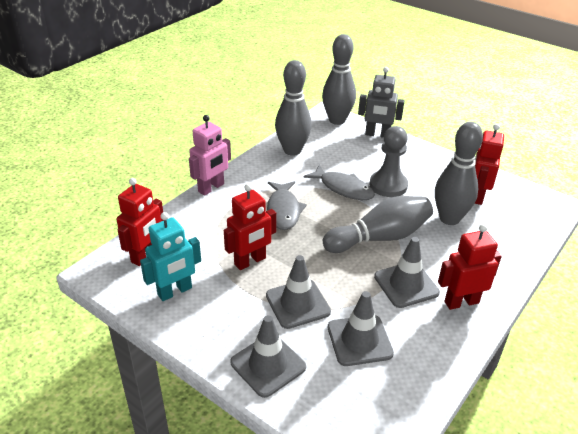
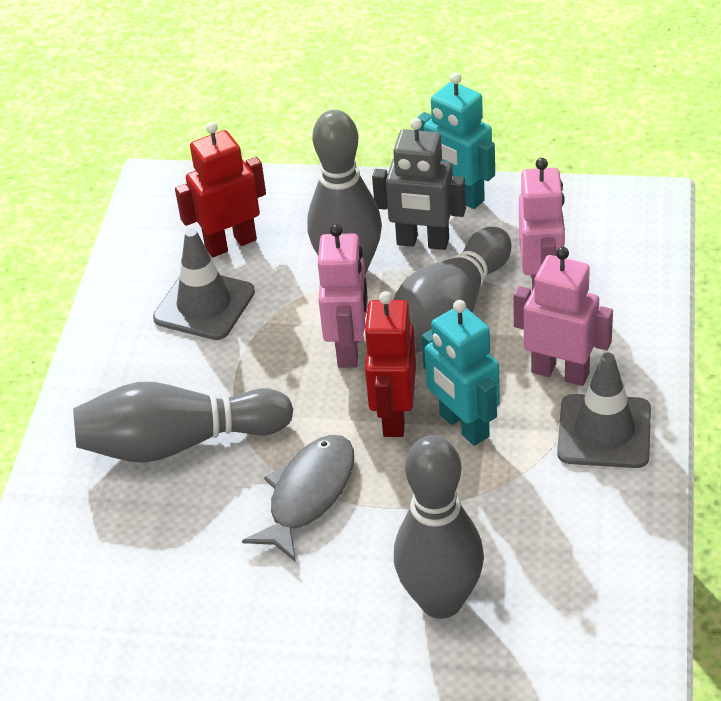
grey fish: [267,181,307,230] [303,164,375,200] = 2 -> [242,435,354,562] = 1
grey pawn: [369,126,408,197] = 1 -> none = 0
grey traffic cone: [230,315,306,398] [266,255,331,329] [328,291,394,366] [374,237,440,308] = 4 -> [153,229,255,340] [557,353,651,468] = 2
pink robot: [189,115,231,196] = 1 -> [318,224,368,368] [513,247,613,386] [519,158,565,290] = 3
red robot: [116,178,164,266] [224,184,276,270] [438,224,502,310] [474,124,504,205] = 4 -> [175,122,266,258] [363,291,416,437] = 2
turquoise robot: [140,212,201,301] = 1 -> [417,72,495,209] [421,300,500,446] = 2

